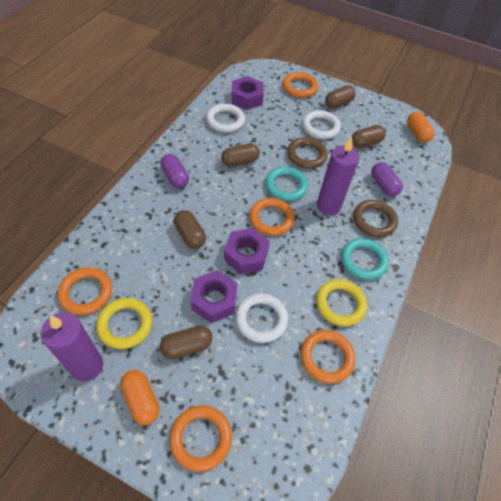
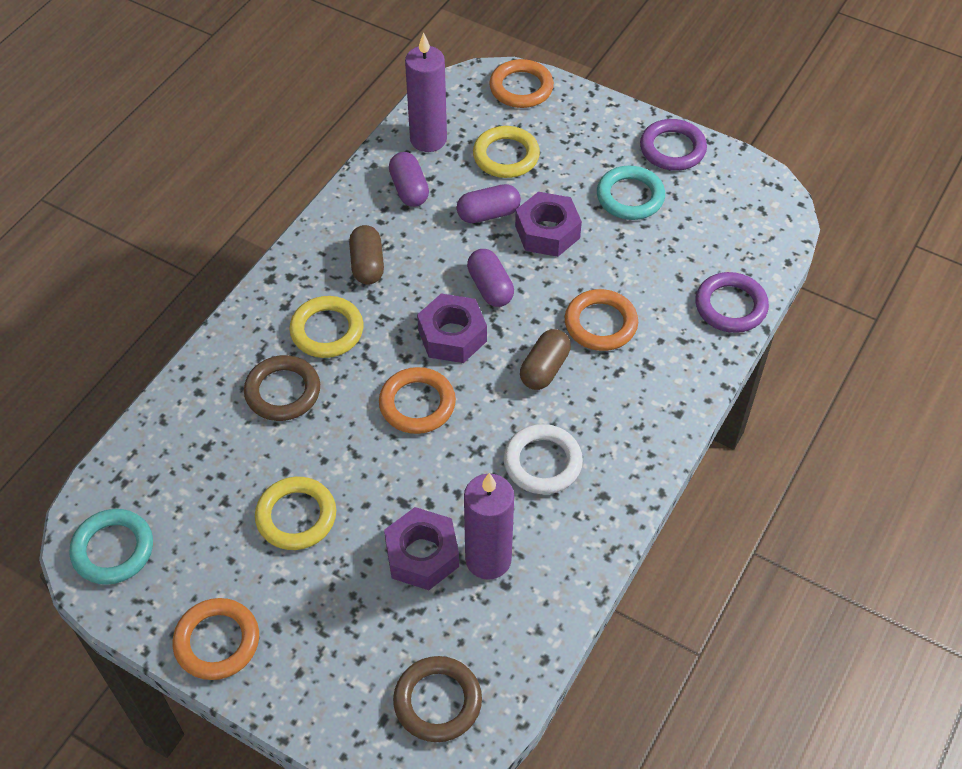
brown capsule: [160,326,212,359] [174,210,206,249] [221,143,260,167] [325,85,356,109] [352,125,386,148] = 5 -> [349,225,384,285] [520,329,571,390] = 2
orange capsule: [120,370,160,425] [407,112,434,142] = 2 -> none = 0
orange ring: [57,267,112,315] [169,405,232,472] [249,198,295,236] [282,72,318,98] [301,330,355,384] = 5 -> [172,598,259,680] [379,367,456,434] [489,59,554,108] [565,289,638,351] = 4
purple capsule: [160,154,189,188] [371,162,403,196] = 2 -> [389,152,429,207] [457,184,521,223] [467,249,514,307] = 3
purple ring: none = 0 -> [640,119,707,171] [695,272,769,333] = 2
white ring: [206,104,245,133] [235,293,288,343] [302,110,341,139] = 3 -> [504,424,583,494] = 1
yellow ring: [96,298,152,349] [316,279,367,326] = 2 -> [255,477,336,550] [289,296,363,358] [473,126,540,178] = 3

